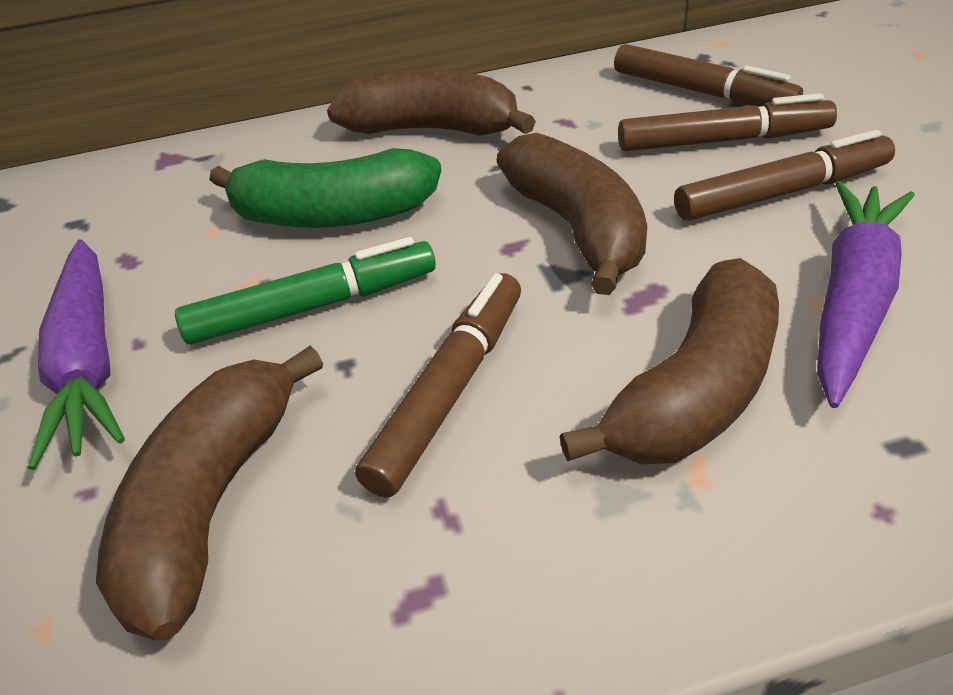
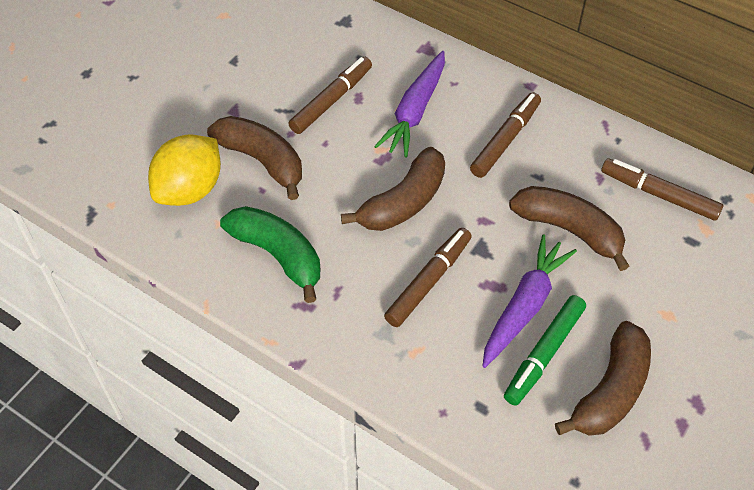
yellow lemon: none = 0 -> [148,134,221,206] = 1

